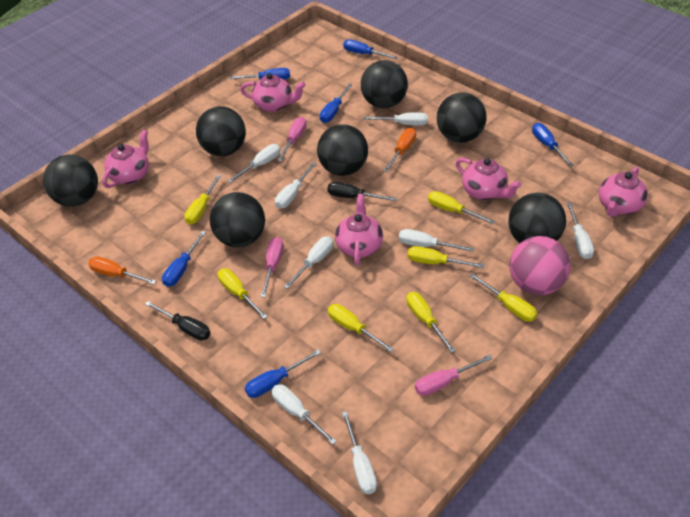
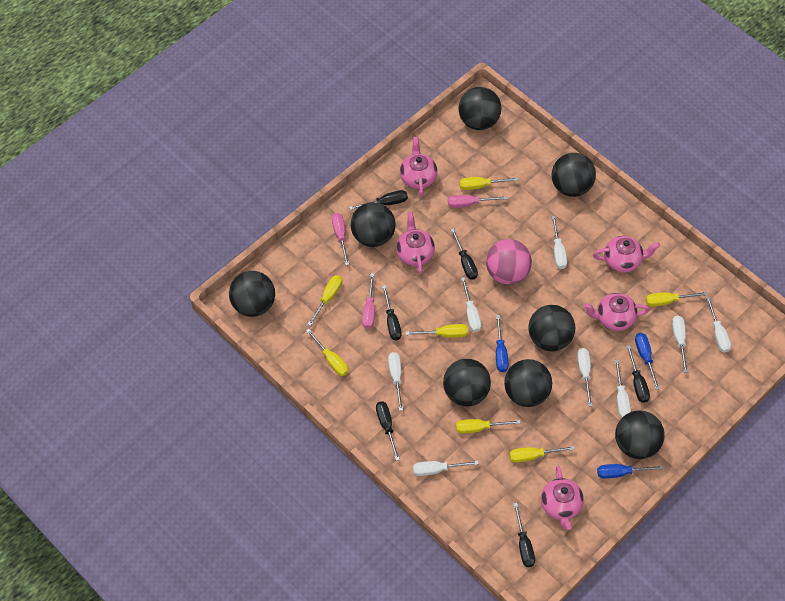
black ball: [43,154,98,207] [196,106,246,156] [209,192,265,247] [317,124,368,176] [361,60,408,108] [437,93,487,143] [508,192,566,243] = 7 -> [229,271,275,317] [351,202,396,247] [443,359,491,406] [458,87,501,130] [504,359,552,407] [528,305,575,351] [552,153,596,197] [615,410,665,459] = 8
black screwdriver: [145,301,211,341] [327,182,397,201] = 2 -> [349,190,408,210] [376,401,400,461] [382,285,402,340] [450,228,478,280] [513,503,535,567] [626,345,650,403] = 6
blue screwdriver: [162,231,206,287] [230,68,290,80] [245,349,321,398] [320,83,353,123] [343,40,398,59] [532,123,574,167] = 6 -> [496,315,509,372] [597,464,663,479] [635,333,660,390] = 3
orange screwdriver: [88,257,156,284] [384,128,416,172] = 2 -> none = 0

